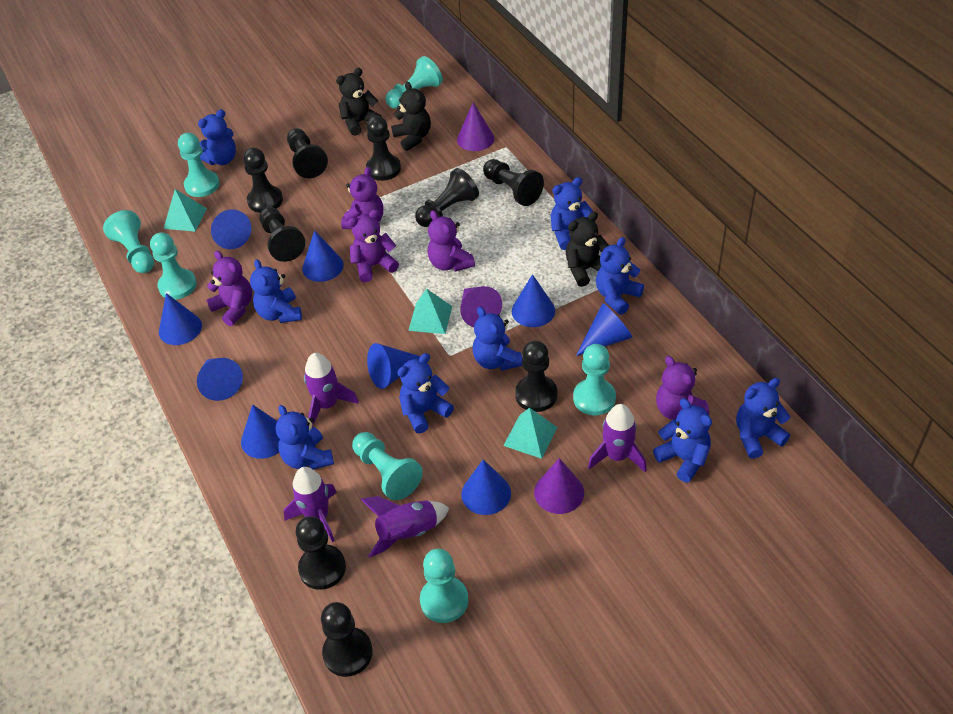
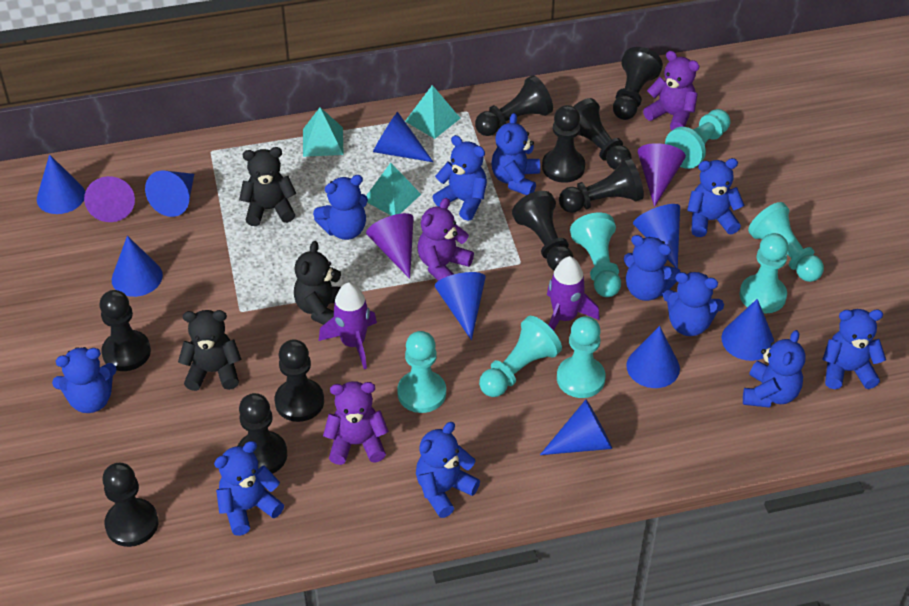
black pawn: [243,148,283,213] [259,207,305,262] [287,128,328,178] [295,516,346,590] [321,602,373,677] [366,116,401,181] [415,168,479,227] [483,159,544,206] [515,340,557,412] = 9 -> [99,290,151,371] [102,463,158,547] [238,393,287,474] [275,340,324,422] [475,75,553,136] [512,191,574,271] [542,105,585,183] [559,157,644,213] [573,98,632,170] [613,47,663,120] = 10
blue teddy bear: [198,109,236,165] [250,259,302,323] [276,405,334,469] [397,353,454,433] [472,307,522,371] [551,177,594,250] [596,237,644,315] [653,398,712,483] [736,378,790,459] = 9 -> [52,347,116,413] [214,441,284,536] [313,175,368,240] [416,422,480,518] [433,135,487,221] [491,113,540,195] [624,235,680,301] [663,272,724,336] [687,158,745,237] [743,330,806,408] [822,309,886,389] = 11
purple rocket: [284,467,337,542] [304,353,359,427] [361,496,449,558] [588,404,647,472] = 4 -> [319,282,377,369] [547,256,600,331] = 2
purple teddy bear: [207,251,252,326] [341,167,383,229] [348,209,399,282] [428,210,475,272] [656,356,709,420] = 5 -> [323,381,389,465] [417,198,474,281] [643,51,699,130] = 3

